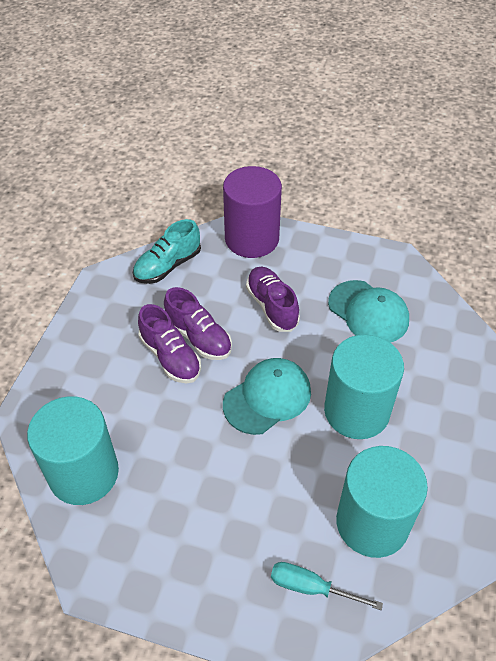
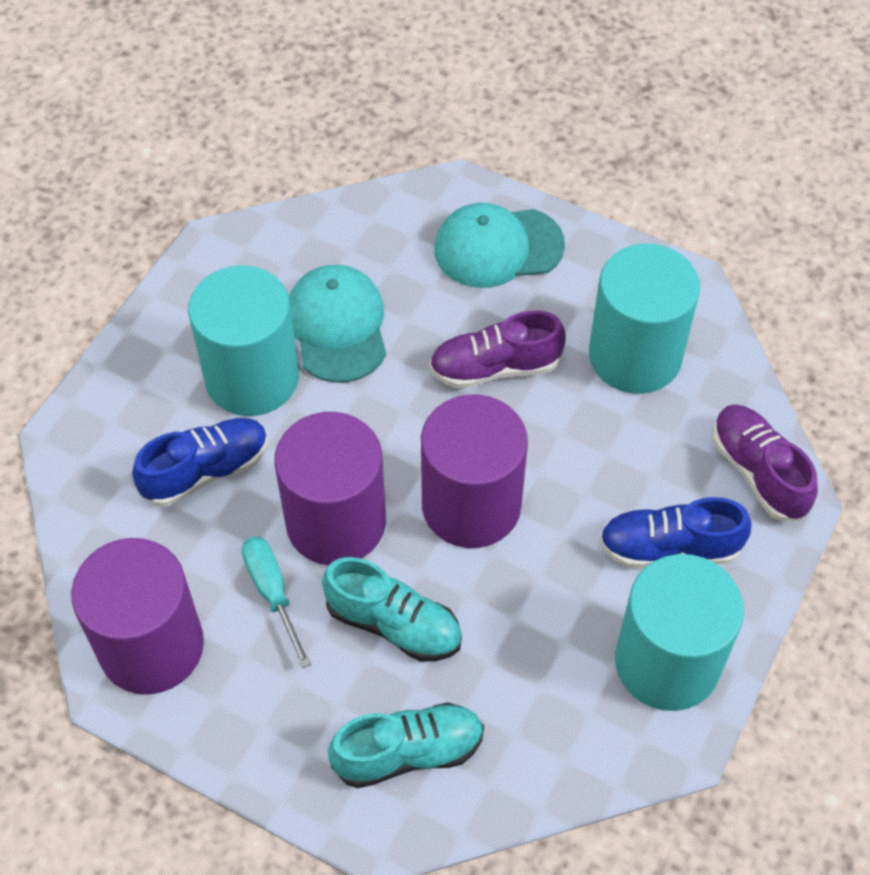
blue shoe: none = 0 -> [132,418,268,507] [599,497,752,568] = 2
purple cylinder: [223,166,282,258] = 1 -> [71,538,204,695] [274,412,386,565] [421,395,528,548] = 3
purple shoe: [138,304,201,384] [164,287,232,360] [246,267,300,332] = 3 -> [429,310,565,389] [713,404,818,521] = 2
turquoise shoe: [133,219,201,284] = 1 -> [322,557,462,662] [328,702,484,788] = 2

